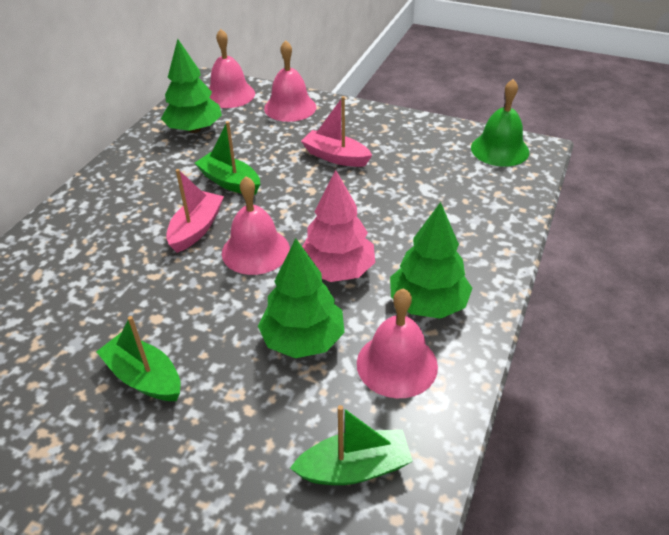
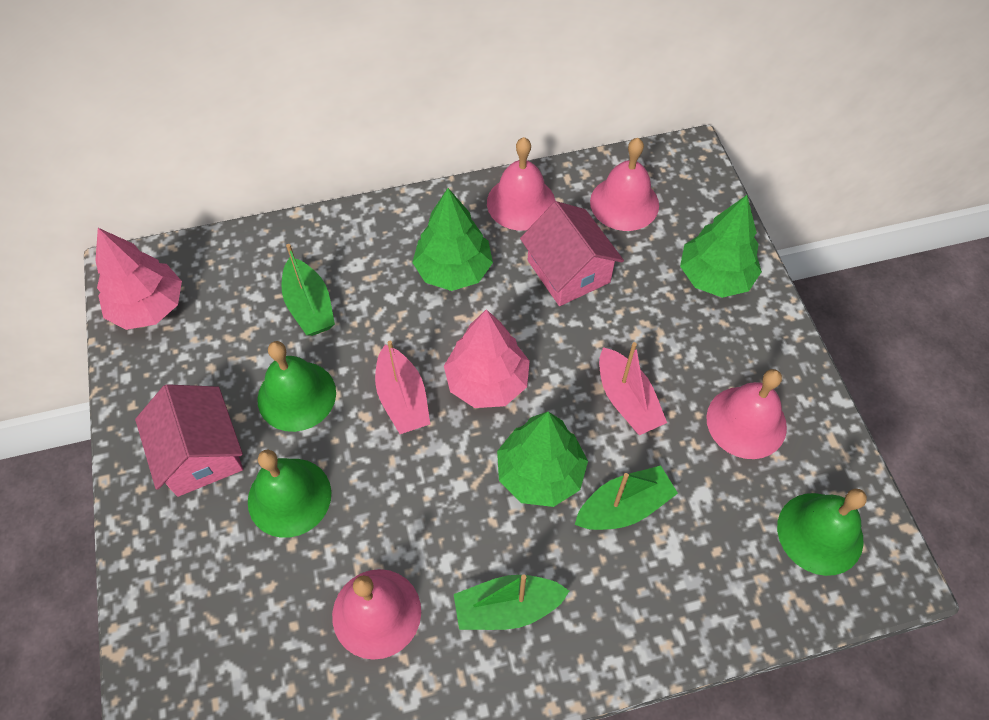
green bell: [471,79,529,167] = 1 -> [248,450,331,538] [257,341,336,432] [777,489,867,576] = 3
pink house: none = 0 -> [135,384,243,497] [520,201,624,306] = 2
pink tree: [302,170,375,282] = 1 -> [95,228,182,330] [444,309,530,408] = 2

